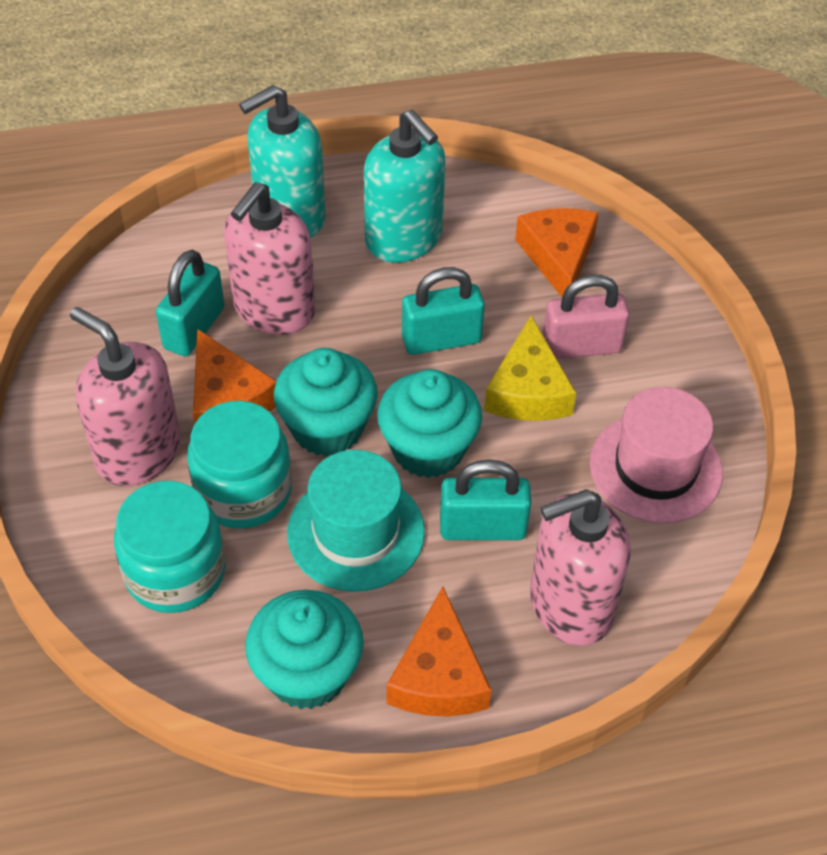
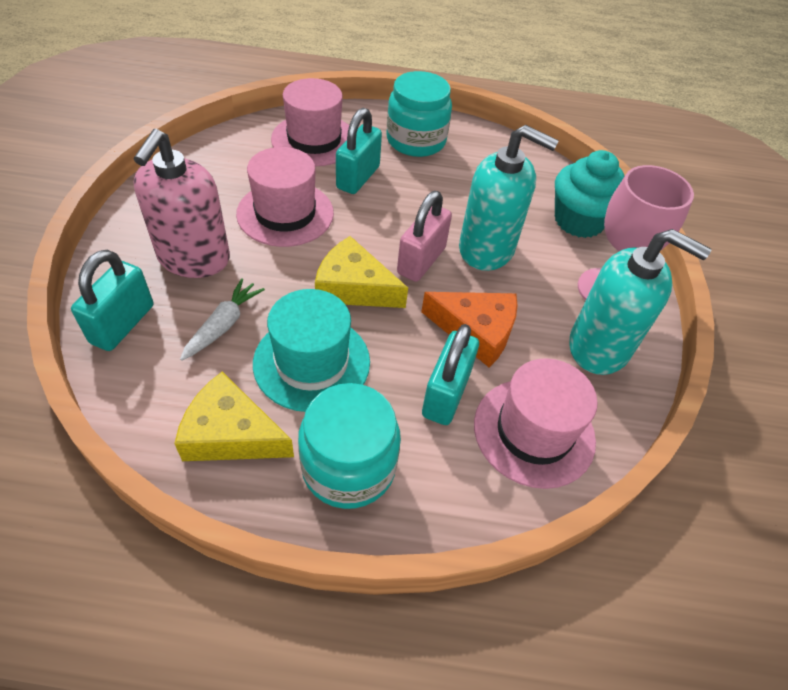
orange cheese: [193,329,276,423] [387,587,491,716] [515,208,599,297] = 3 -> [421,292,518,367] = 1
pink goblet: none = 0 -> [578,165,694,301] = 1
pink hat: [590,387,723,523] = 1 -> [236,147,334,247] [271,78,349,166] [474,358,598,489] = 3
pink soap dispenser: [70,307,181,486] [224,182,315,335] [530,489,630,646] = 3 -> [133,129,230,278] = 1
turquoise cupcake: [245,590,364,709] [274,348,378,457] [377,369,482,478] = 3 -> [555,150,624,238] = 1
white carrot: none = 0 -> [180,278,265,361] = 1
yellow cheese: [484,316,576,421] = 1 -> [174,372,294,461] [315,236,408,308] = 2

